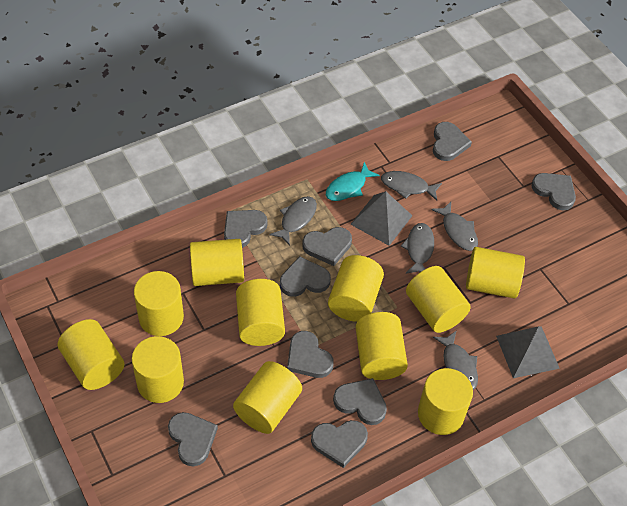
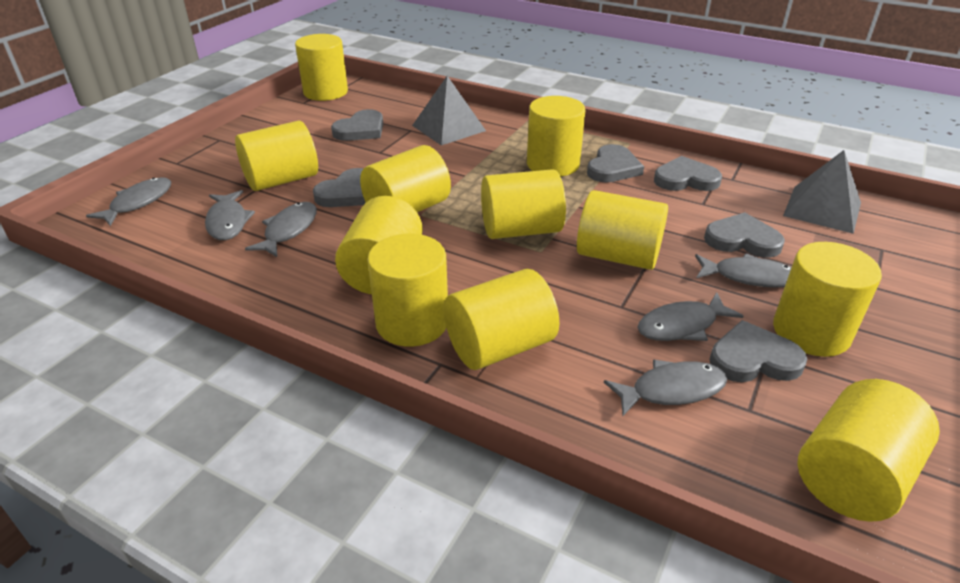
grey fish: [269,196,317,246] [381,171,442,201] [401,223,434,273] [431,202,478,251] [433,330,478,390] = 5 -> [86,177,171,226] [205,190,255,240] [245,202,317,257] [604,360,727,416] [637,292,744,341] [695,253,792,288] = 6
grey heart: [168,412,218,466] [224,210,268,248] [280,256,331,297] [287,331,334,378] [302,227,352,266] [311,420,368,468] [333,378,387,425] [433,122,472,161] [532,173,576,210] = 9 -> [313,168,366,207] [331,109,383,141] [587,144,644,183] [654,156,722,191] [704,212,785,258] [710,320,807,382] = 6
turquoise fish: [326,162,380,201] = 1 -> none = 0

